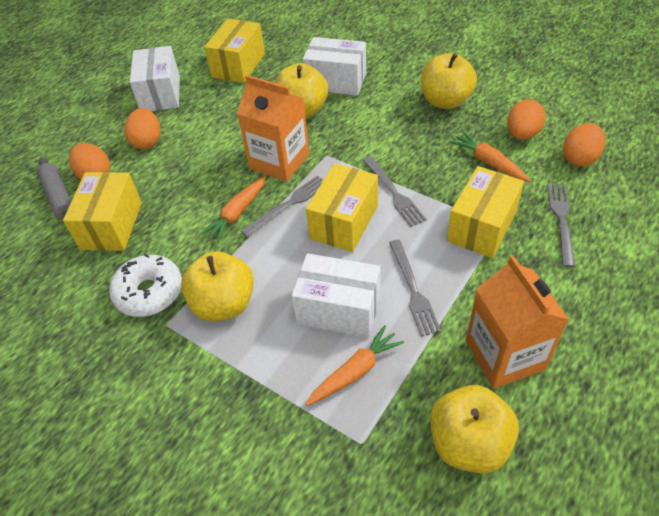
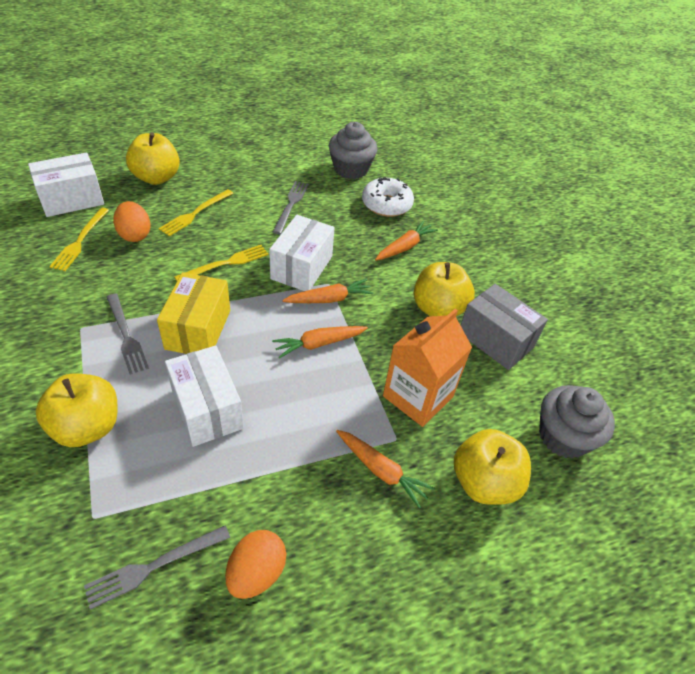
grey box: none = 0 -> [461,284,548,370] = 1
grey cupcake: none = 0 -> [329,122,378,179] [539,385,615,459] = 2
grey fork: [241,175,323,237] [363,156,427,227] [389,240,441,337] [547,184,575,267] = 4 -> [84,526,230,610] [107,294,149,375] [273,181,309,234] = 3
grey rolling pin: [37,158,71,224] = 1 -> none = 0
orange carrot: [200,176,266,243] [305,325,404,406] [450,132,531,182] = 3 -> [272,326,368,359] [282,279,373,303] [336,430,435,509] [375,220,438,261] = 4
orange carton: [237,75,309,182] [466,255,569,389] = 2 -> [383,309,472,427] = 1
orange egg: [69,143,110,180] [124,108,160,149] [507,99,546,140] [563,123,605,167] = 4 -> [113,201,151,242] [225,530,286,599] = 2
yellow box: [63,172,142,251] [204,18,265,83] [306,163,378,252] [447,166,524,258] = 4 -> [157,272,230,354] = 1
yellow fork: none = 0 -> [49,208,109,271] [159,189,233,236] [174,245,269,281] = 3

